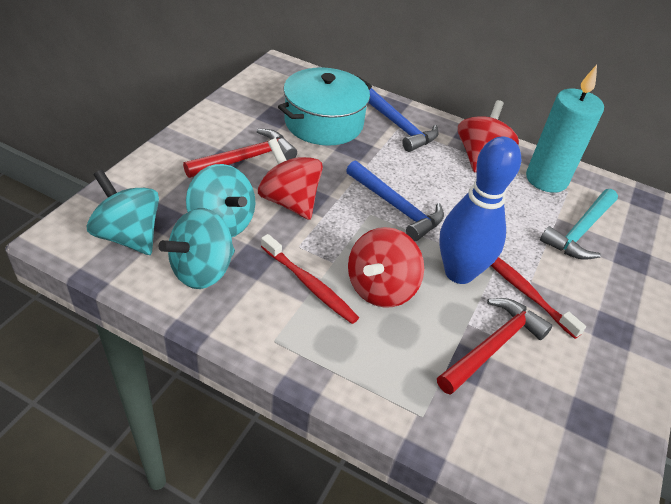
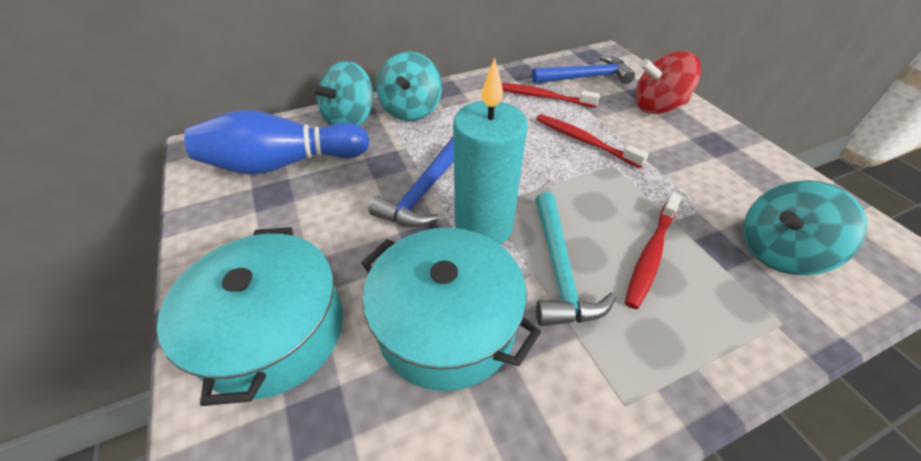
red hammer: [183,129,297,178] [437,298,553,395] = 2 -> none = 0
red spinning top: [258,138,323,220] [348,227,424,308] [458,100,519,172] = 3 -> [635,51,701,114] = 1
red toothbrush: [261,234,359,324] [491,257,586,339] = 2 -> [502,83,600,108] [536,114,649,168] [625,193,682,309] = 3
turquoise pot: [278,67,372,146] = 1 -> [157,227,343,406] [361,228,541,391] = 2

